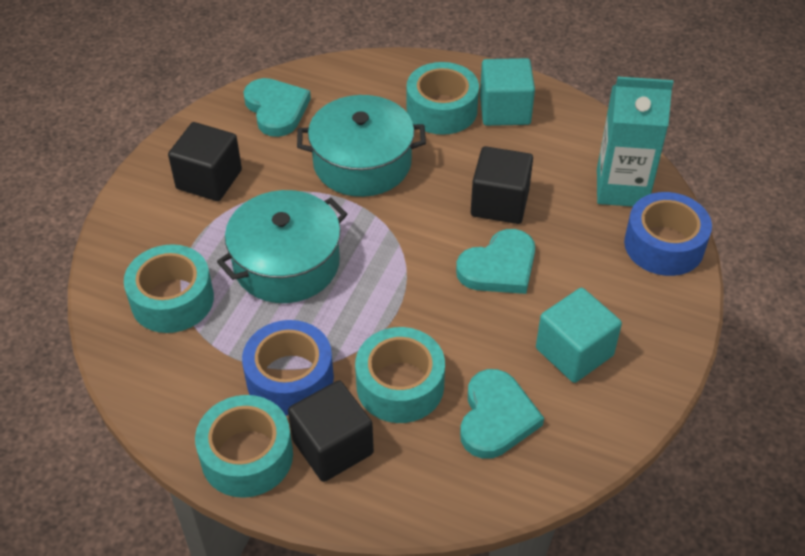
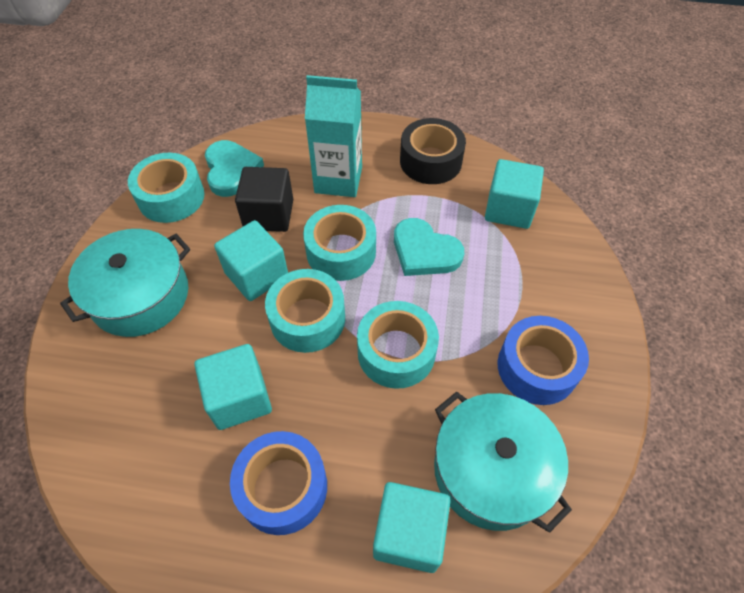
black cube: [168,122,242,201] [288,380,374,482] [471,146,533,224] = 3 -> [235,167,293,232] = 1
black tape: none = 0 -> [400,118,466,184] = 1
turquoise cube: [480,58,535,126] [536,288,622,383] = 2 -> [194,344,272,430] [214,220,288,301] [373,482,451,573] [485,159,544,229] = 4
turquoise heart: [243,78,311,137] [456,229,535,294] [460,369,544,459] = 3 -> [205,140,264,197] [394,218,464,276] = 2

